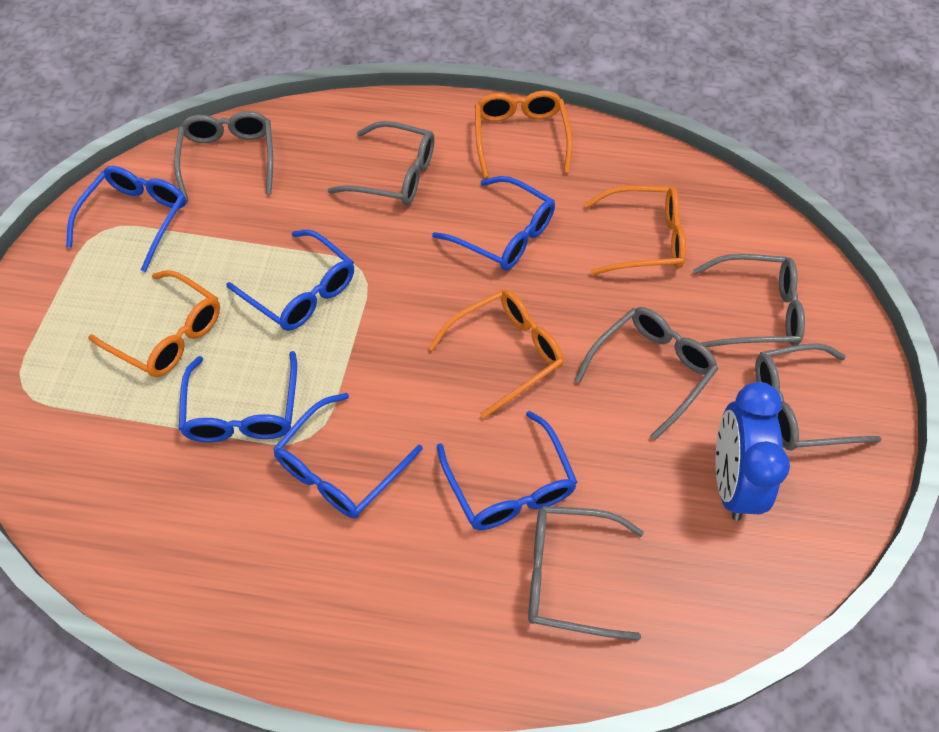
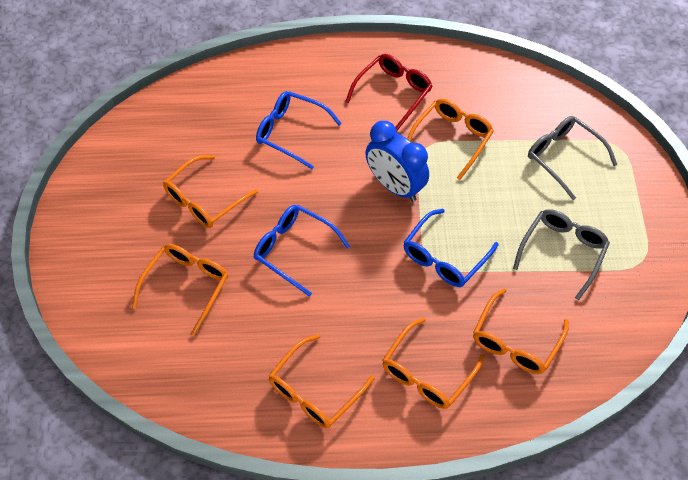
blue glasses: [66,166,186,272] [179,351,297,442] [226,230,354,331] [273,393,423,518] [432,176,555,270] [437,411,578,530] = 6 -> [254,205,350,297] [256,91,342,169] [403,209,498,287] = 3
grey glasses: [174,111,273,201] [328,121,435,206] [528,506,644,640] [575,307,718,440] [693,254,805,347] [755,343,882,451] = 6 -> [513,209,610,300] [528,116,617,200] = 2
orange glasses: [88,270,220,377] [428,290,563,419] [475,91,572,178] [584,186,686,275] = 4 -> [132,244,228,336] [163,155,258,228] [268,334,375,428] [382,318,485,409] [407,99,494,180] [473,288,569,374] = 6
red glasses: none = 0 -> [345,54,432,132] = 1

